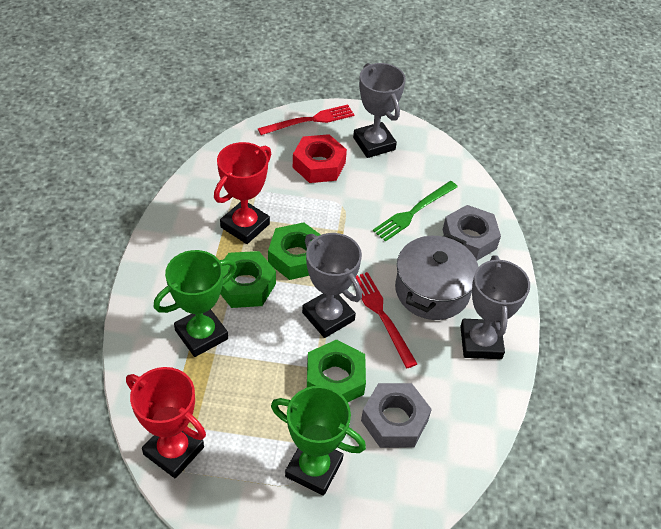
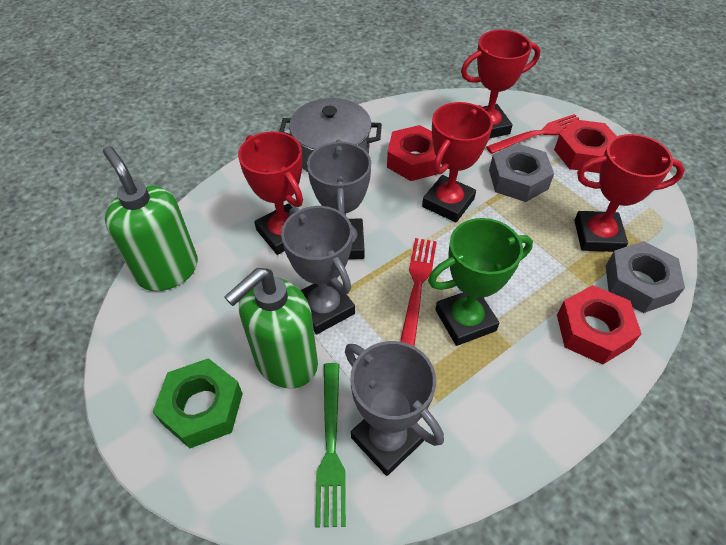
green nut: [220,251,276,308] [268,222,321,280] [307,339,366,402] = 3 -> [153,358,243,448] = 1
green soap dispenser: none = 0 -> [103,146,198,291] [224,268,318,389] = 2
green trophy: [154,250,237,357] [271,386,366,496] = 2 -> [428,218,533,346] = 1
red nut: [293,134,347,183] = 1 -> [387,125,437,181] [554,119,617,173] [557,285,642,365] = 3
red trophy: [126,367,206,478] [214,142,271,244] = 2 -> [238,131,303,255] [422,102,493,222] [461,30,540,139] [574,134,685,252] = 4

